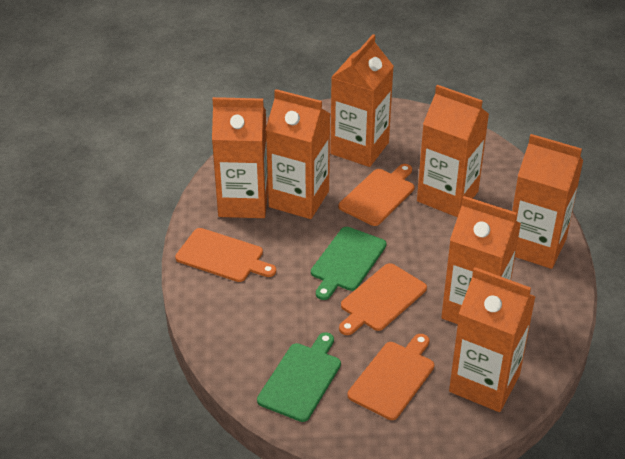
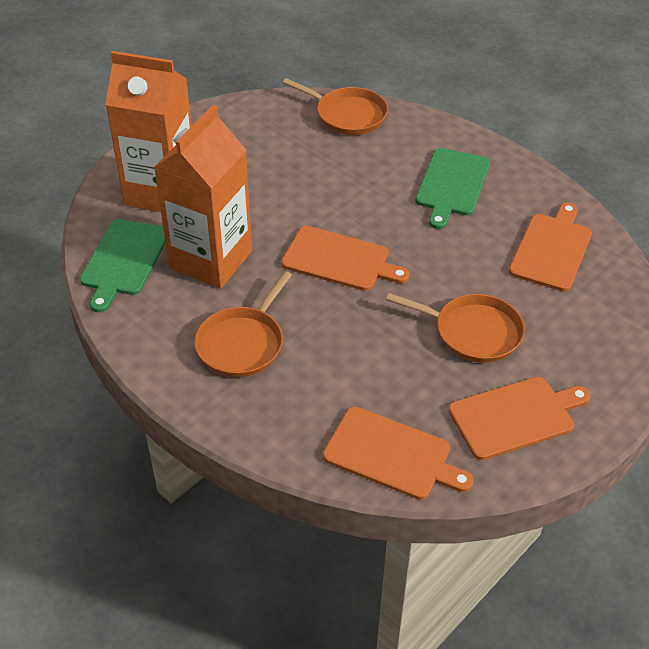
orange carton: [212,97,268,218] [266,89,330,219] [330,34,394,167] [417,85,489,217] [441,196,521,324] [449,267,536,412] [512,134,583,269] = 7 -> [105,51,191,212] [154,105,252,289] = 2
orange pan: none = 0 -> [194,271,292,377] [282,78,388,135] [386,293,525,363] = 3

